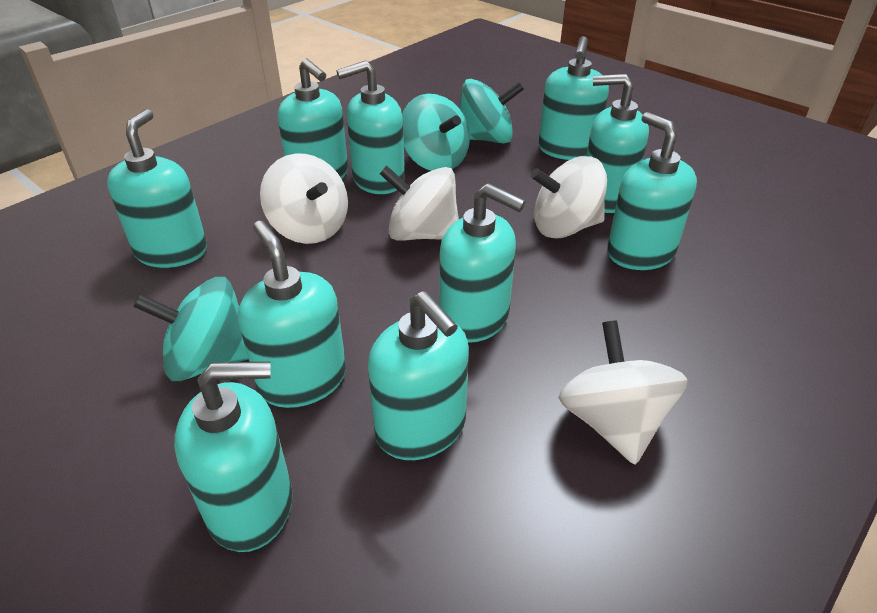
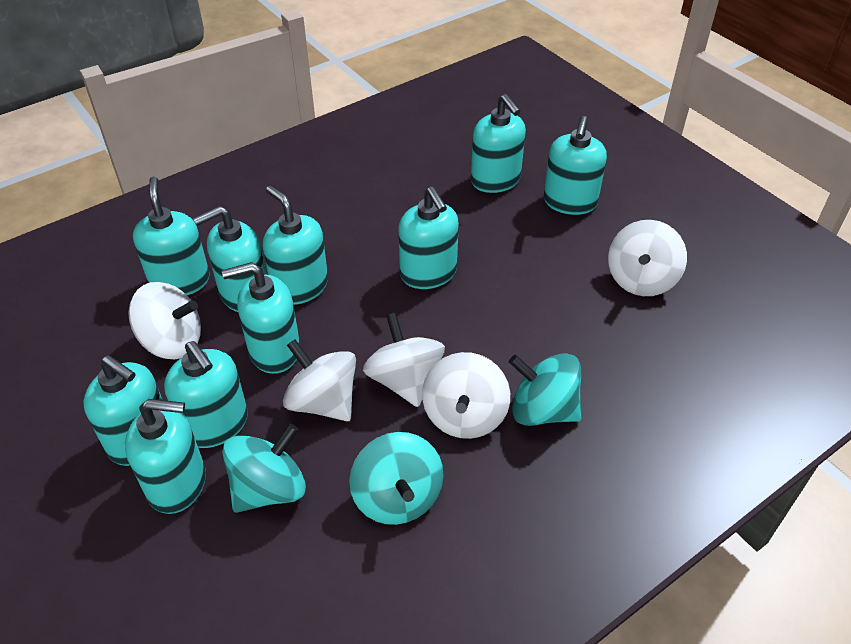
white spinning top: [260,154,348,244] [380,166,459,241] [531,156,607,239] [558,320,688,465] = 4 -> [128,282,201,359] [283,339,356,421] [363,313,445,407] [422,352,510,439] [608,220,687,296] = 5

